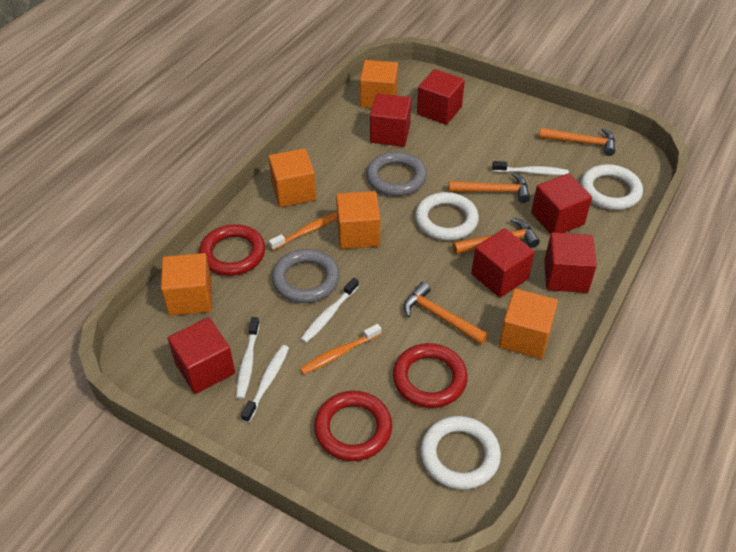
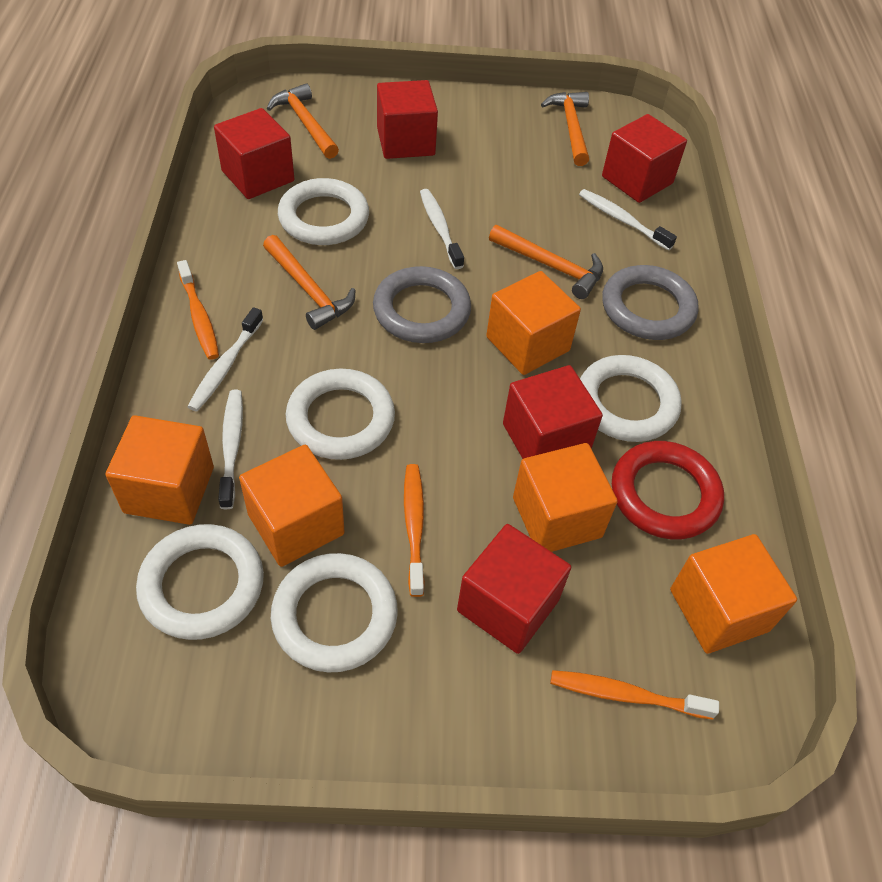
orange toothbrush: [269,212,337,250] [300,324,381,375] = 2 -> [177,260,219,360] [404,464,425,597] [550,670,719,720] = 3
red cube: [168,317,235,394] [370,94,411,147] [417,69,465,125] [471,228,535,298] [531,173,592,234] [544,232,597,293] = 6 -> [214,108,294,199] [377,80,438,159] [457,524,571,654] [503,365,603,459] [602,114,687,203] = 5
red ring: [199,224,265,276] [314,391,392,461] [393,343,467,408] = 3 -> [612,441,724,540] = 1
white ring: [415,192,479,241] [421,416,501,490] [581,164,643,210] = 3 -> [136,524,264,640] [271,553,398,672] [278,178,369,245] [286,369,395,460] [580,355,682,442] = 5

